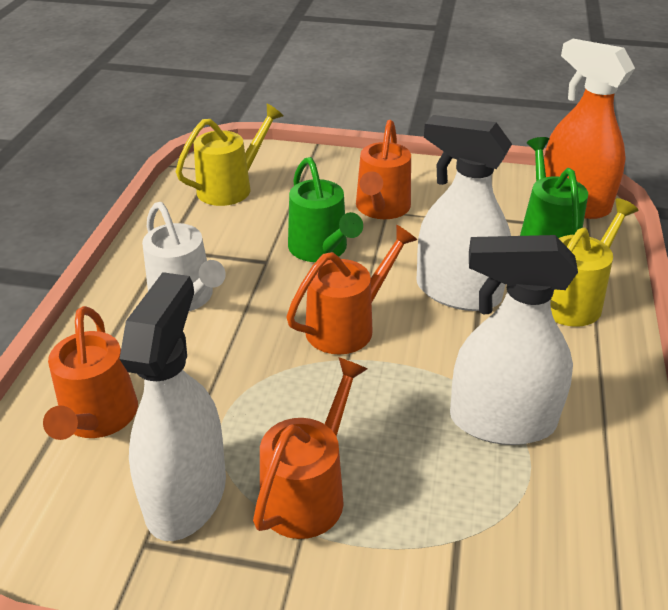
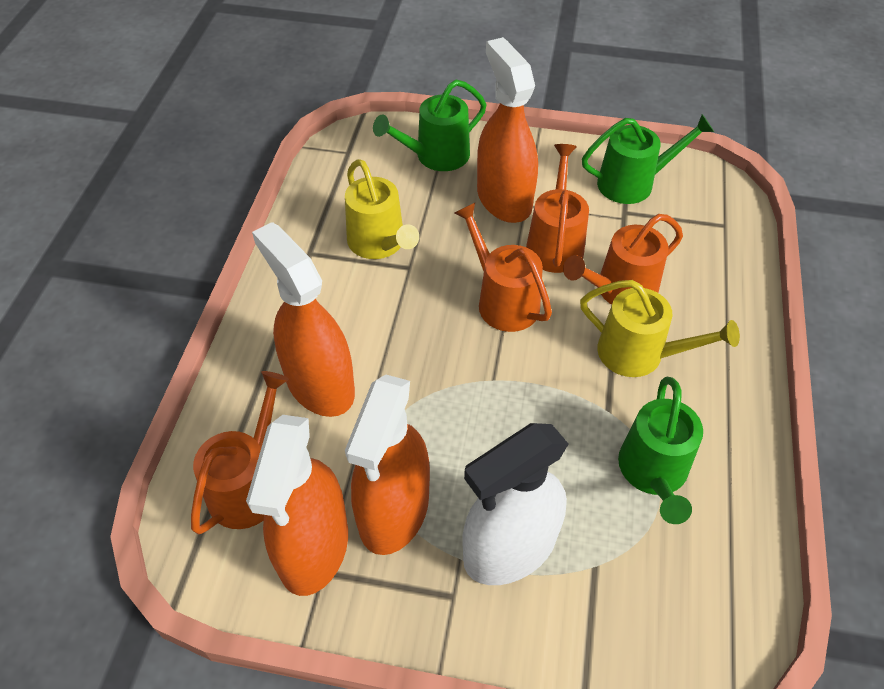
green watering can: [288,157,363,262] [520,137,588,238] = 2 -> [373,80,487,171] [582,114,714,204] [618,377,703,524] = 3
orange spray bottle: [544,39,635,219] = 1 -> [246,415,348,596] [252,222,355,417] [345,375,430,555] [477,37,538,223] = 4
white spray bottle: [120,272,226,541] [417,115,512,311] [450,235,578,445] = 3 -> [462,423,568,585] = 1
white watering can: [142,202,226,311] = 1 -> none = 0

